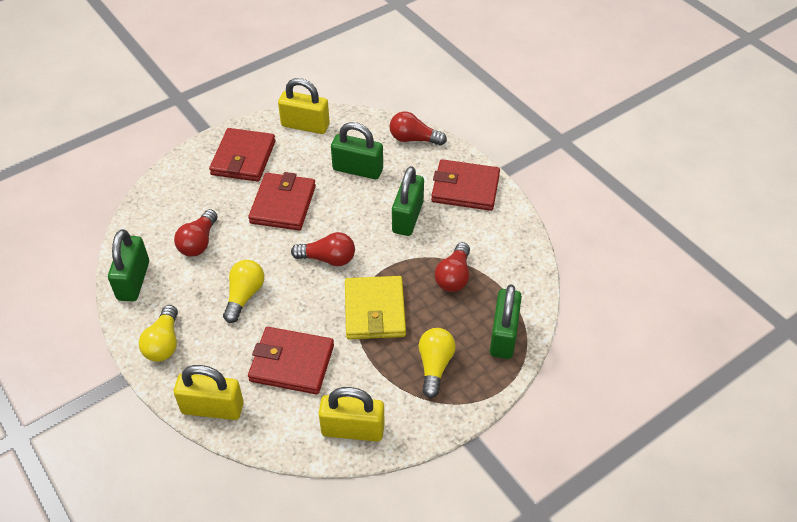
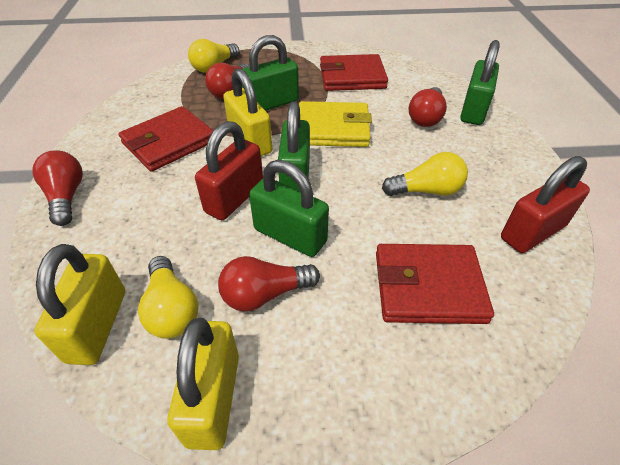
red padlock: none = 0 -> [195,121,263,220] [501,156,590,253] = 2
red wallet: [209,128,276,182] [248,172,316,230] [248,327,334,394] [431,159,500,211] = 4 -> [119,106,214,172] [320,54,388,91] [376,244,494,324] = 3

